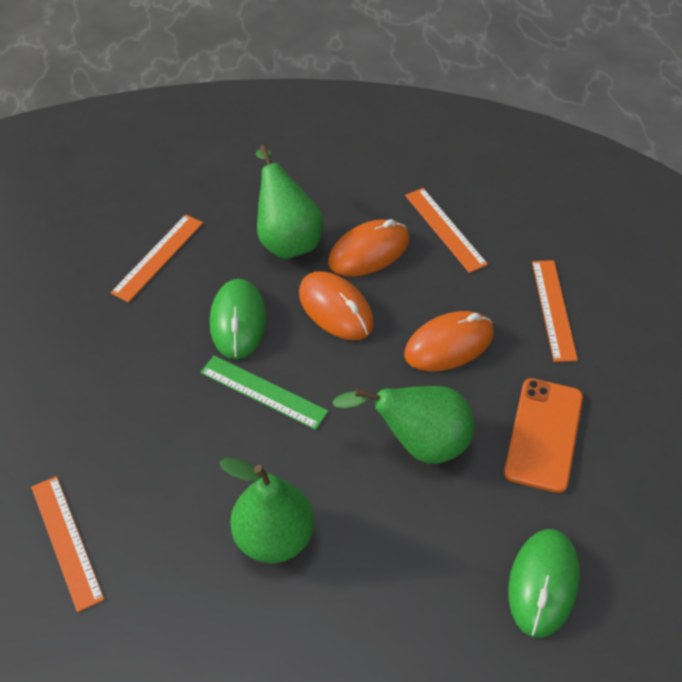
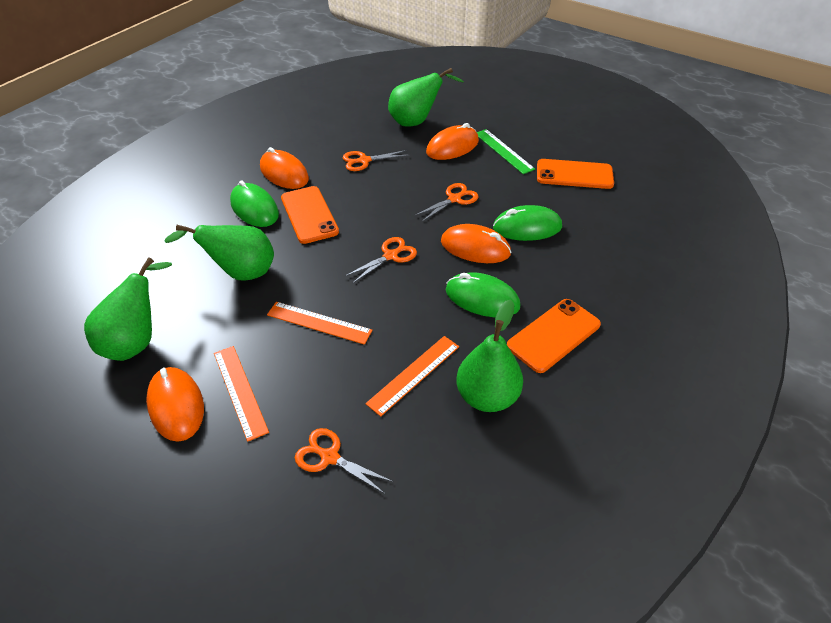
green mouse: [210,279,266,359] [508,529,580,638] = 2 -> [230,180,279,227] [446,272,520,317] [493,205,562,241] = 3
green pear: [219,458,315,563] [256,145,323,259] [332,386,474,464] = 3 -> [84,257,172,361] [164,225,274,281] [388,68,464,127] [456,300,523,412] = 4
orange mouse: [299,271,374,340] [328,219,409,276] [404,311,494,371] = 3 -> [146,367,204,442] [260,147,309,189] [426,123,479,160] [441,224,512,263] = 4
orange phone: [504,378,583,493] = 1 -> [281,186,339,244] [507,299,601,373] [537,159,614,189] = 3
orange ruler: [31,476,105,612] [110,214,203,302] [405,188,488,273] [532,260,578,362] = 4 -> [214,346,269,442] [267,302,372,345] [365,336,459,417] = 3
orange scissors: none = 0 -> [295,428,394,494] [342,150,409,171] [345,237,417,284] [414,183,478,221] = 4

